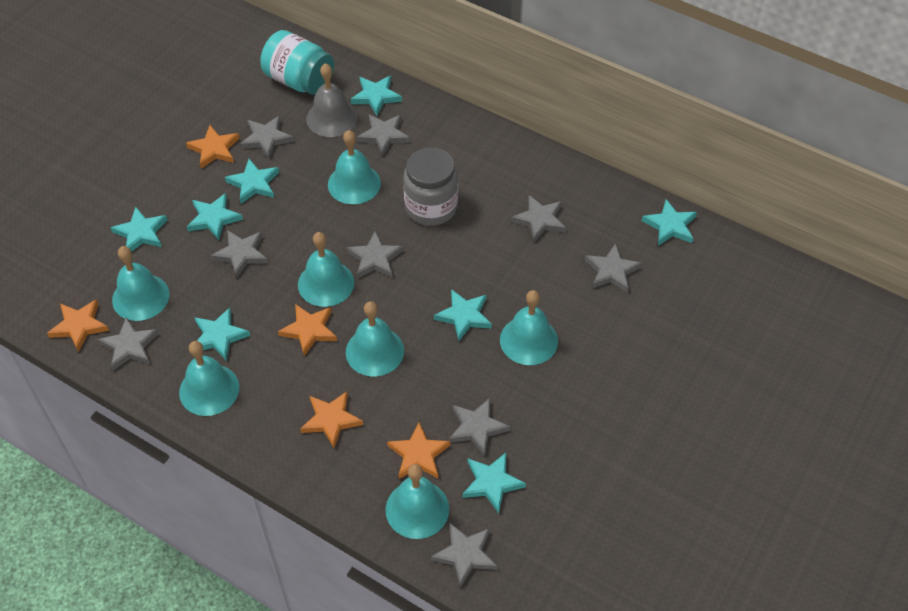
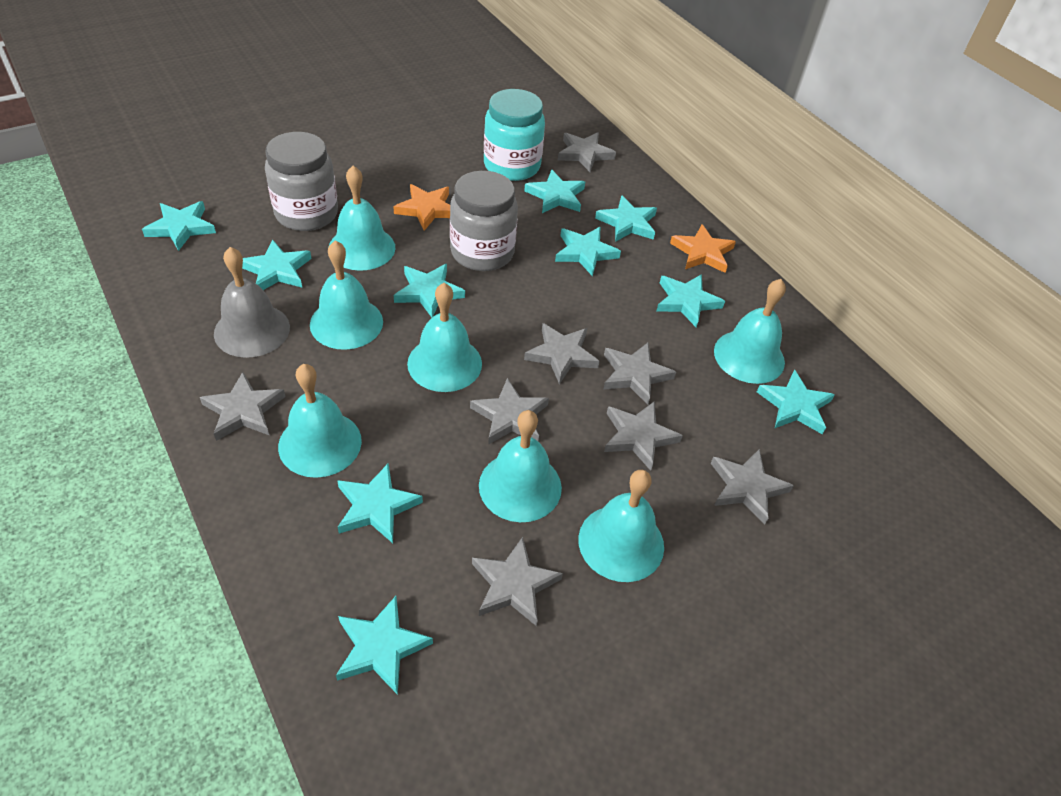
grey jar: [403,147,458,226] = 1 -> [265,132,338,231] [450,171,518,271] = 2
grey star: [97,317,159,371] [211,230,268,278] [240,116,294,159] [347,231,403,279] [357,114,410,156] [431,523,497,588] [449,398,510,456] [511,195,566,242] [585,243,642,293] = 9 -> [200,372,286,441] [470,378,549,445] [472,537,563,626] [524,323,600,384] [558,132,616,172] [603,343,676,405] [604,402,683,471] [711,449,794,524] = 8
orange star: [47,299,109,352] [186,125,240,169] [278,304,337,356] [300,392,363,448] [387,422,450,479] = 5 -> [393,184,450,231] [670,224,736,273] = 2
turquoise star: [110,207,168,252] [187,193,243,240] [194,308,250,361] [225,159,279,204] [350,75,402,116] [434,289,492,341] [463,453,526,513] [642,199,697,246] = 8 -> [142,201,216,251] [242,239,312,290] [336,596,433,695] [337,463,423,543] [394,264,465,317] [524,170,585,213] [555,227,621,276] [595,195,657,242] [657,274,725,327] [757,369,835,434] = 10

